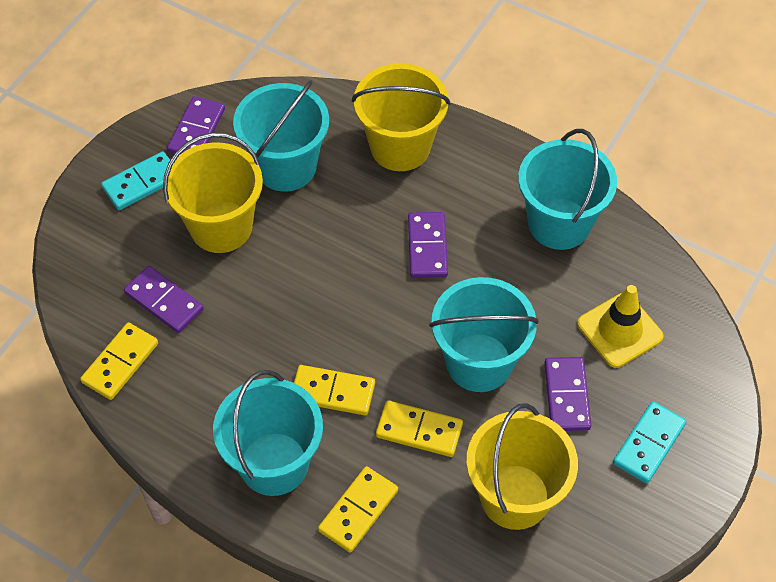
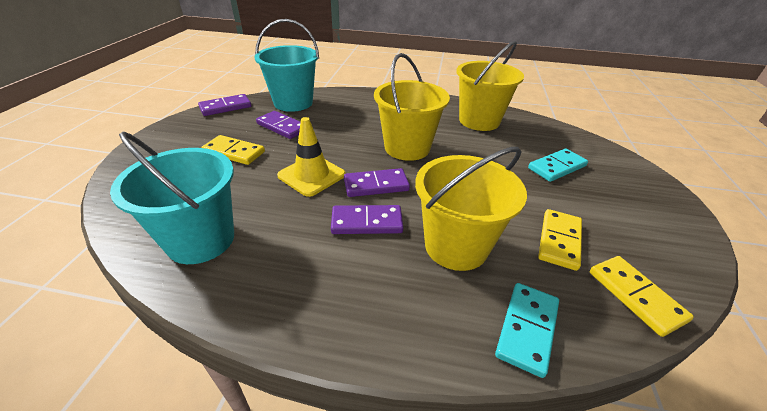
turquoise bucket: [213,370,323,496] [233,80,329,192] [429,277,539,392] [518,129,617,250] = 4 -> [110,132,234,264] [254,19,319,112] = 2
yellow domino: [80,322,158,400] [294,365,375,415] [318,466,398,552] [376,400,463,457] = 4 -> [201,135,265,165] [538,209,582,271] [590,256,694,337] = 3

